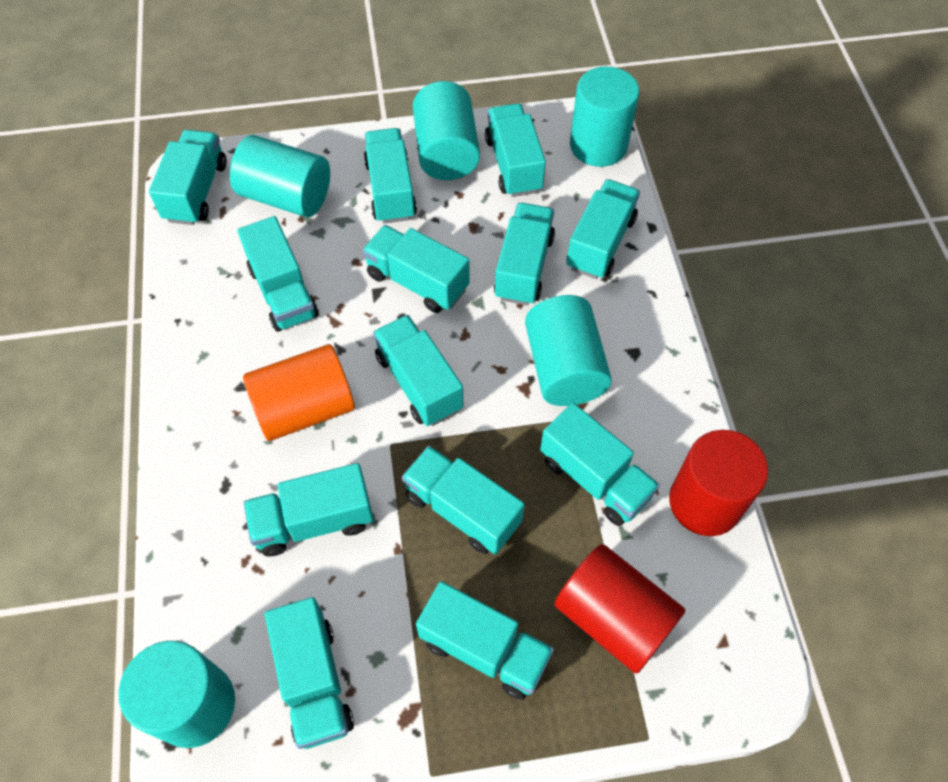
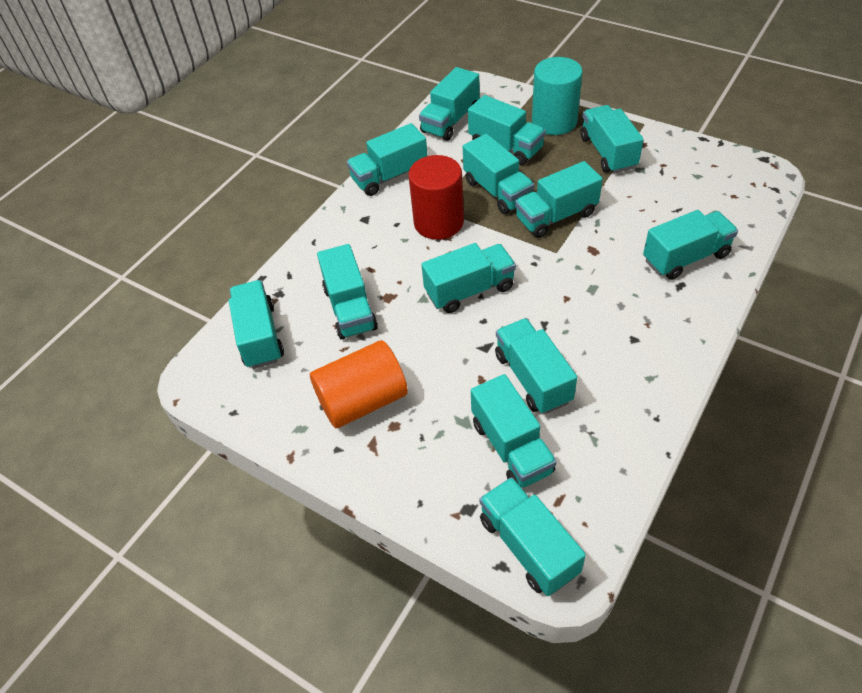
red cylinder: [554,544,685,674] [669,430,768,536] = 2 -> [408,155,464,240] = 1
turquoise cylinder: [118,641,235,748] [230,135,330,217] [413,81,480,180] [525,295,612,406] [570,67,639,167] = 5 -> [532,57,583,135] = 1

